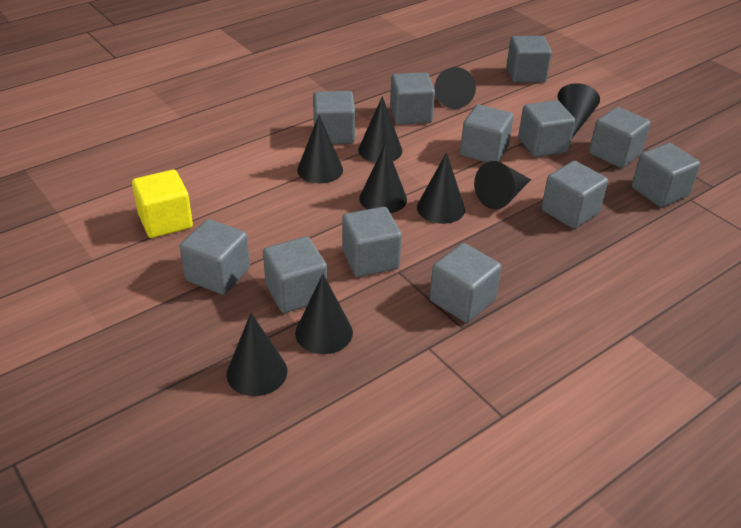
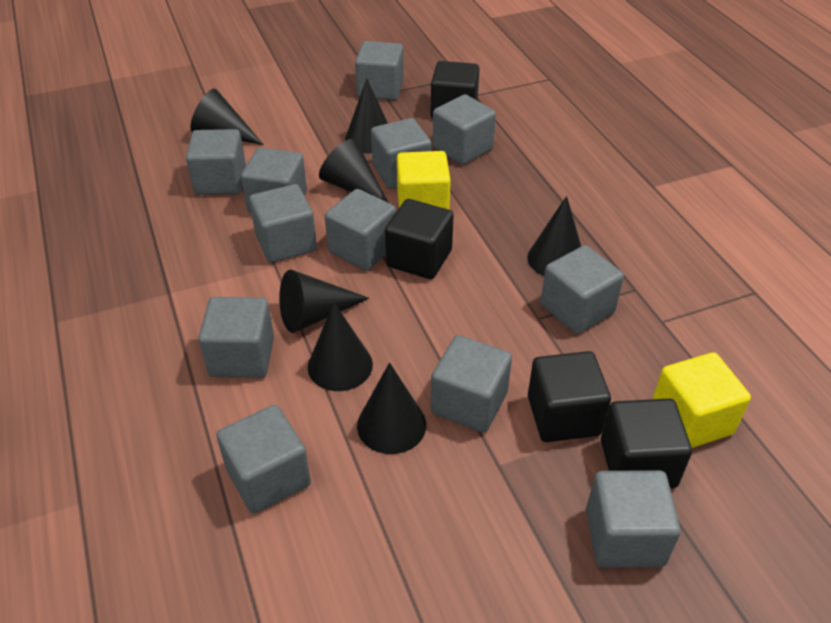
black cone: [227,313,287,396] [295,274,353,354] [297,115,343,183] [358,96,402,163] [359,143,407,213] [417,152,465,224] [434,67,476,109] [474,161,531,209] [558,83,600,138] = 9 -> [191,88,264,145] [279,270,369,333] [308,303,373,391] [319,138,388,202] [345,78,388,153] [357,362,426,454] [527,196,581,276] = 7
black cube: none = 0 -> [385,199,454,279] [431,61,480,119] [528,351,611,442] [601,398,692,488] = 4
yellow cube: [132,170,193,238] = 1 -> [397,151,451,210] [653,352,751,448] = 2

